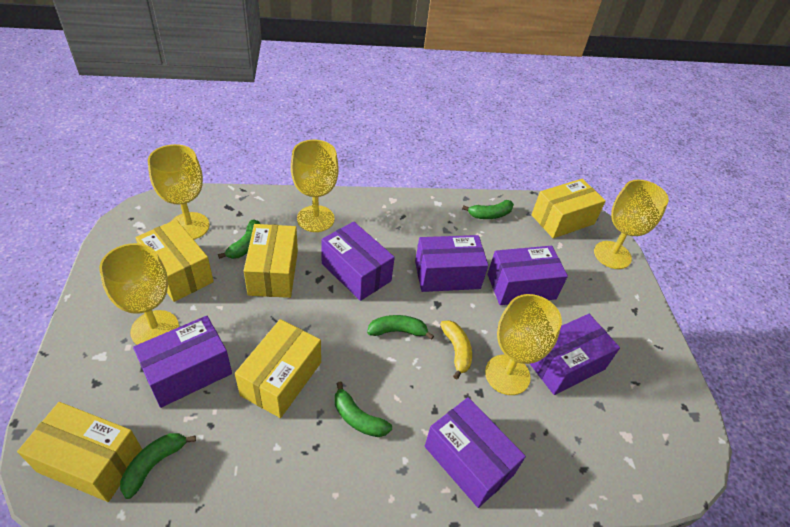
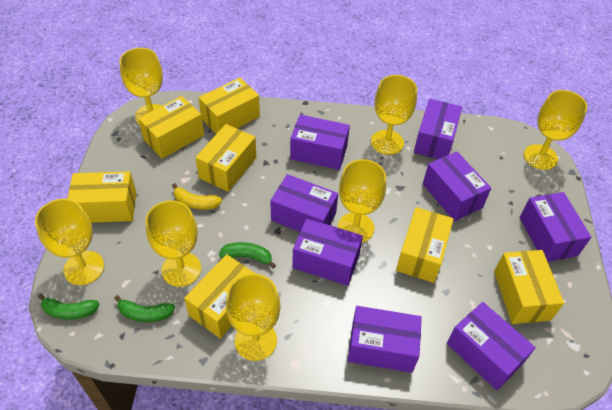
green banana: [120,433,196,499] [218,219,260,259] [335,381,392,437] [367,315,434,340] [462,200,514,219] = 5 -> [38,294,100,319] [114,295,175,322] [219,242,276,268] = 3
purple box: [133,316,232,408] [321,222,395,301] [415,235,488,292] [425,397,526,508] [487,246,568,305] [530,314,620,395] = 6 -> [270,174,338,232] [290,115,350,170] [292,218,363,286] [348,306,422,373] [414,99,462,159] [423,151,491,221] [447,302,536,390] [520,192,591,262] = 8
yellow box: [17,402,143,502] [135,220,214,302] [235,319,321,418] [244,224,298,298] [531,179,606,238] = 5 -> [67,171,136,223] [138,96,204,159] [184,254,256,338] [195,124,256,192] [198,78,260,134] [396,207,454,283] [494,250,564,324] = 7
yellow goblet: [99,243,179,345] [148,144,209,240] [291,140,339,232] [485,294,562,395] [594,180,669,269] = 5 -> [35,199,104,285] [119,48,163,125] [145,201,201,287] [226,273,281,361] [338,159,386,243] [371,75,417,155] [524,90,587,170] = 7

